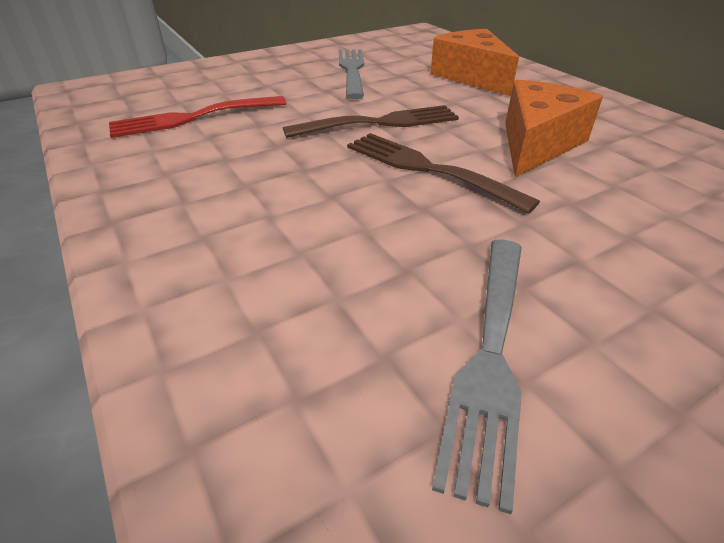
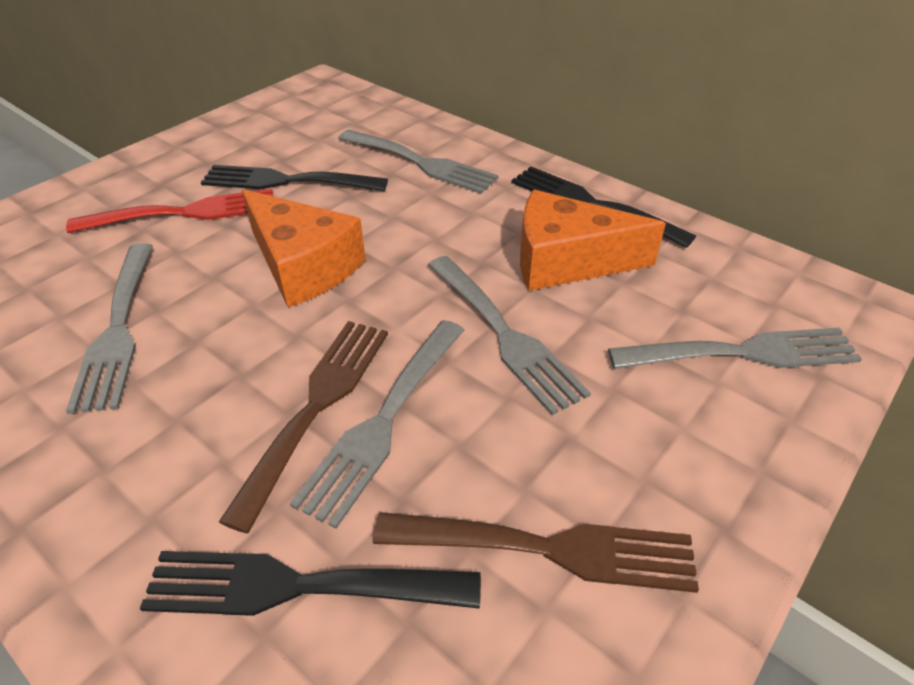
black fork: none = 0 -> [140,551,481,616] [201,165,388,191] [511,166,696,248] = 3
grey fork: [339,49,364,99] [432,240,522,514] = 2 -> [66,243,153,414] [290,320,464,529] [338,130,498,194] [428,256,591,415] [608,327,862,369] = 5

